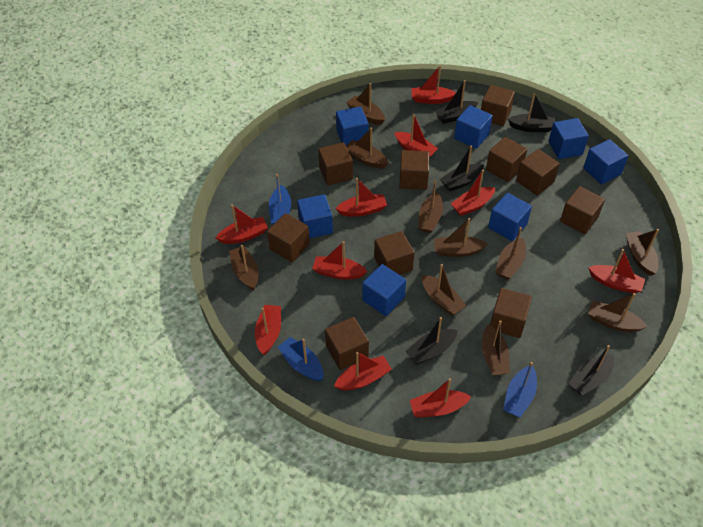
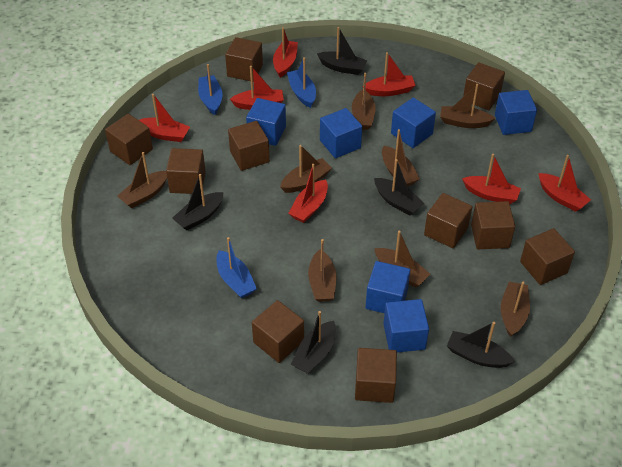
blue cube: [297,194,333,239] [336,106,369,146] [362,264,406,316] [454,105,493,149] [488,193,532,241] [548,118,589,159] [583,139,629,184] = 7 -> [246,98,286,146] [320,108,362,158] [365,261,410,313] [383,299,429,352] [391,97,436,148] [495,90,537,135] = 6
brown boat: [229,245,259,290] [346,83,385,125] [346,127,388,168] [418,181,443,233] [422,264,467,315] [434,218,487,257] [482,320,510,376] [495,227,526,280] [588,293,647,332] [626,229,659,276] = 10 -> [117,152,167,208] [280,145,332,193] [308,239,336,302] [352,73,376,130] [374,231,430,288] [382,129,420,187] [440,84,495,128] [501,282,530,337] = 8
red boat: [216,205,268,244] [255,305,281,355] [312,241,367,280] [334,352,392,391] [336,178,387,217] [395,113,438,157] [410,378,471,418] [412,65,456,104] [451,170,495,216] [588,249,645,293] = 10 -> [139,94,190,142] [230,66,284,110] [273,27,298,78] [288,164,328,223] [362,52,416,96] [462,154,521,204] [538,155,591,212] = 7

